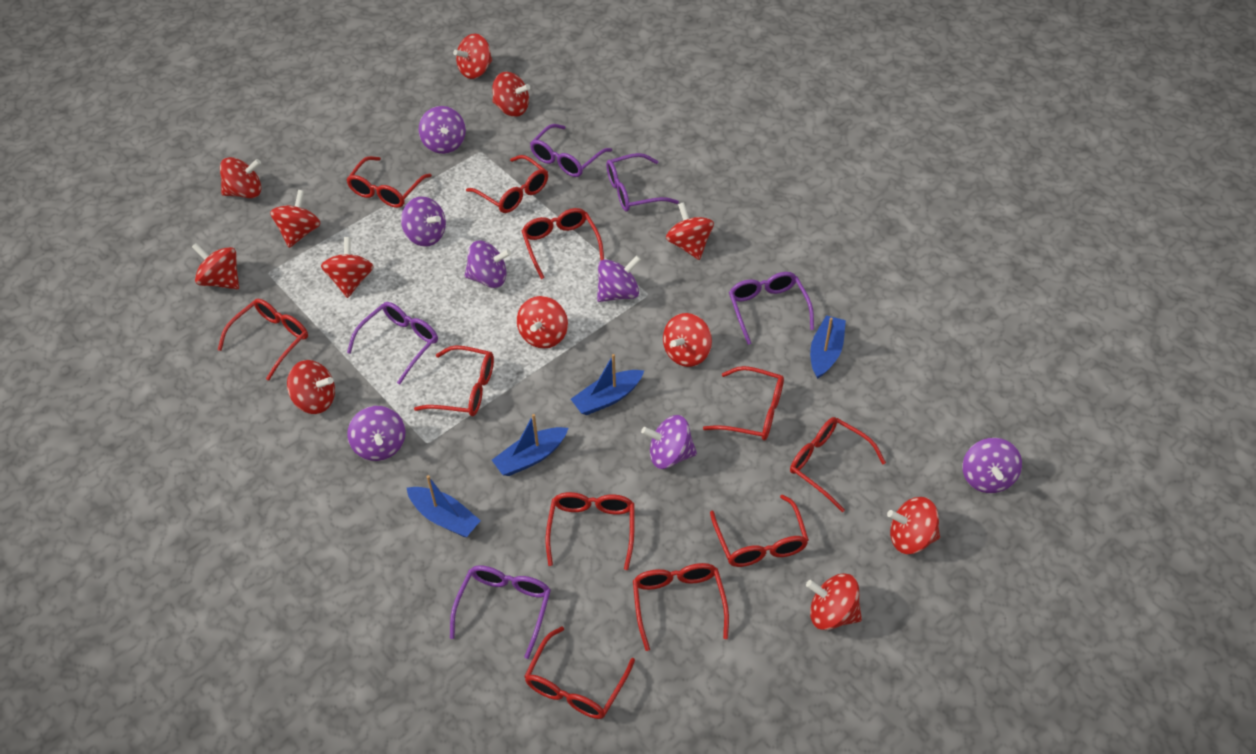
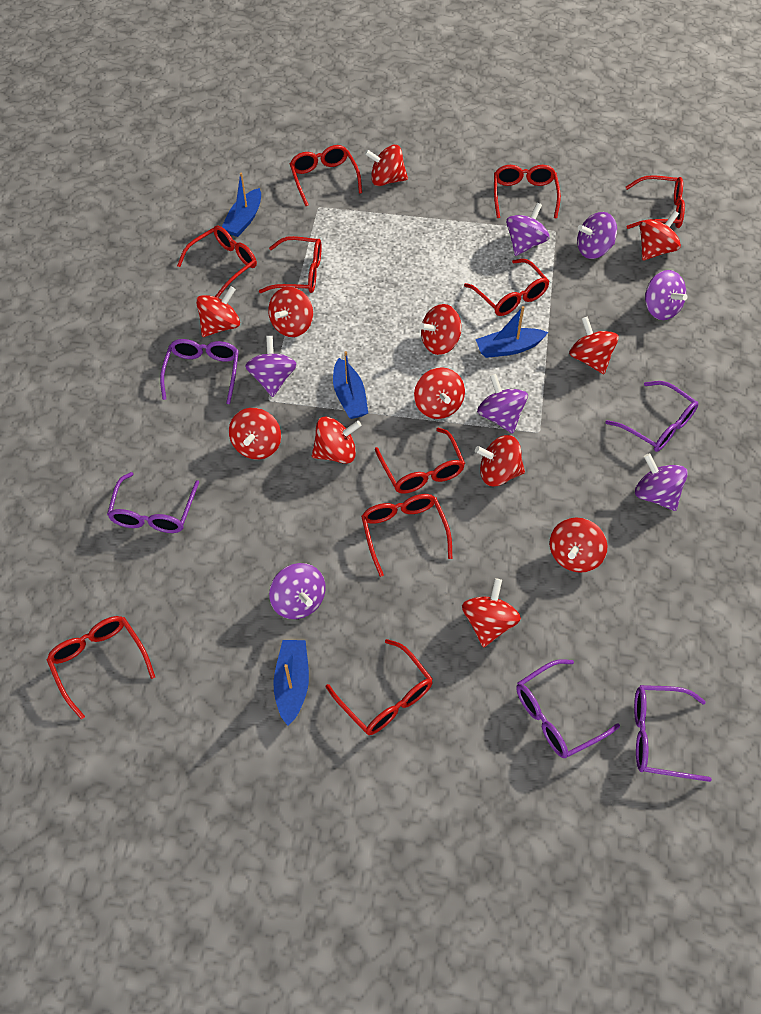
red glasses: [218,299,308,381] [346,156,432,208] [414,345,494,416] [466,155,548,213] [522,208,604,279] [524,626,635,719] [546,492,635,570] [633,563,729,651] [703,366,784,440] [710,495,809,567] [790,417,886,512] = 11 -> [47,616,155,719] [177,225,257,298] [259,236,321,293] [290,145,362,206] [326,639,433,735] [361,494,452,577] [375,428,465,494] [464,259,550,316] [494,165,561,218] [626,175,685,229] = 10

